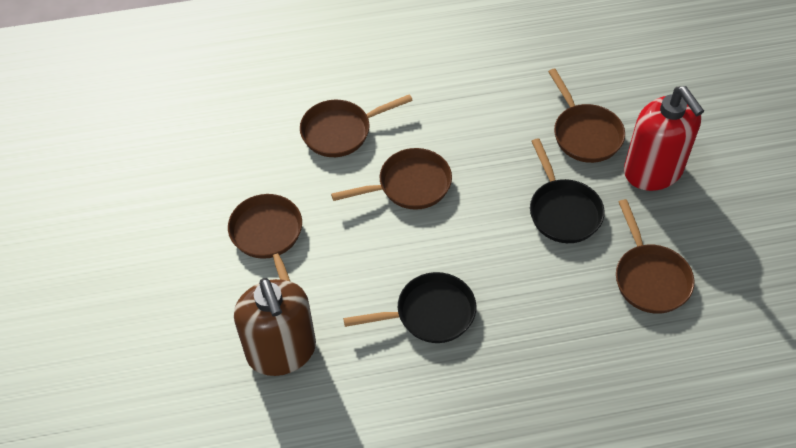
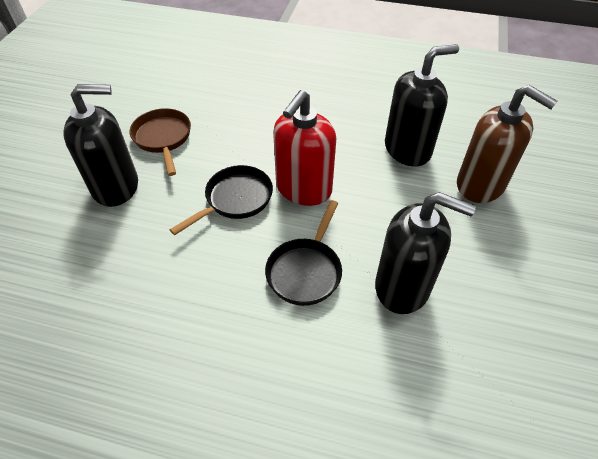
black soap dispenser: none = 0 -> [63,84,138,207] [375,192,476,314] [385,44,459,166] = 3
brown pan: [228,194,302,281] [300,94,413,157] [331,148,452,210] [548,68,625,163] [616,199,694,314] = 5 -> [130,108,191,176] = 1

